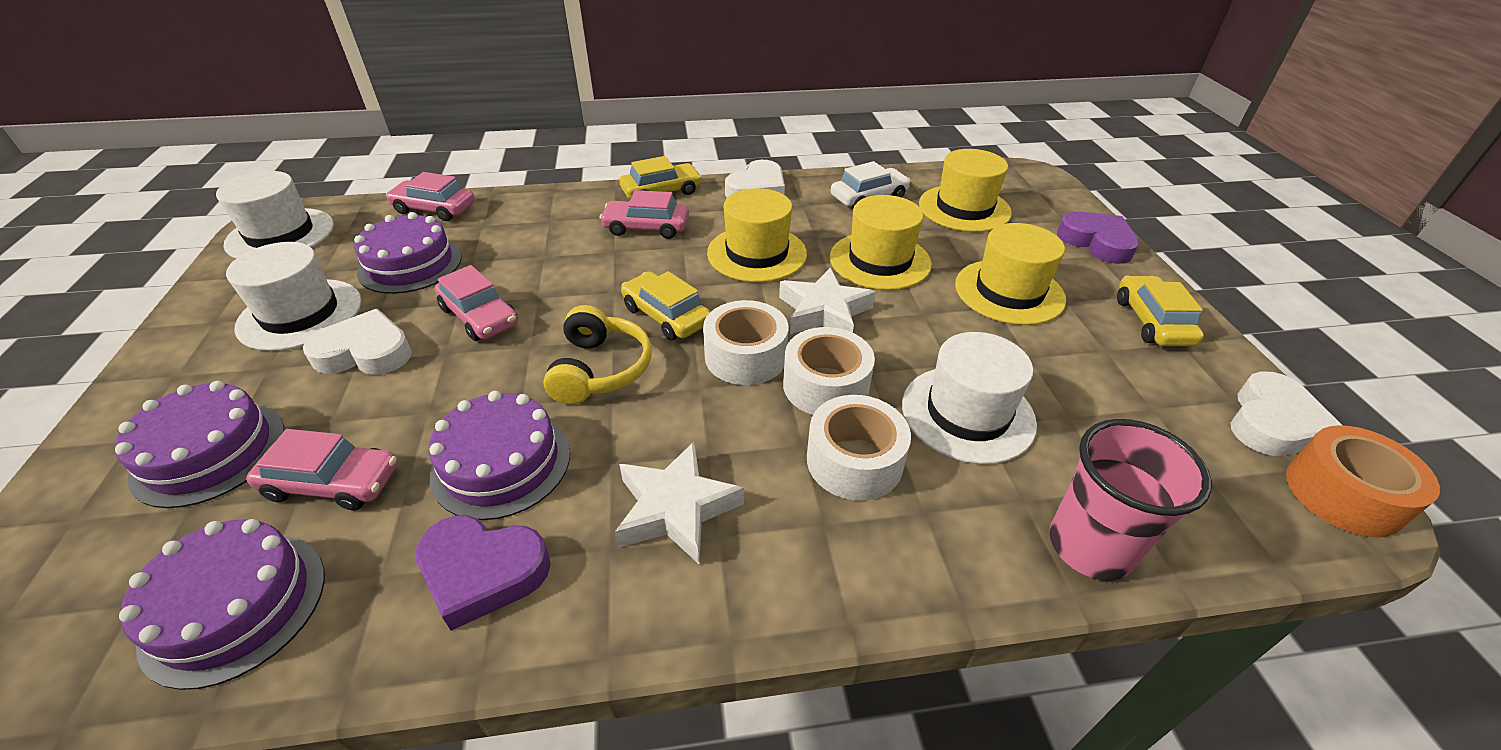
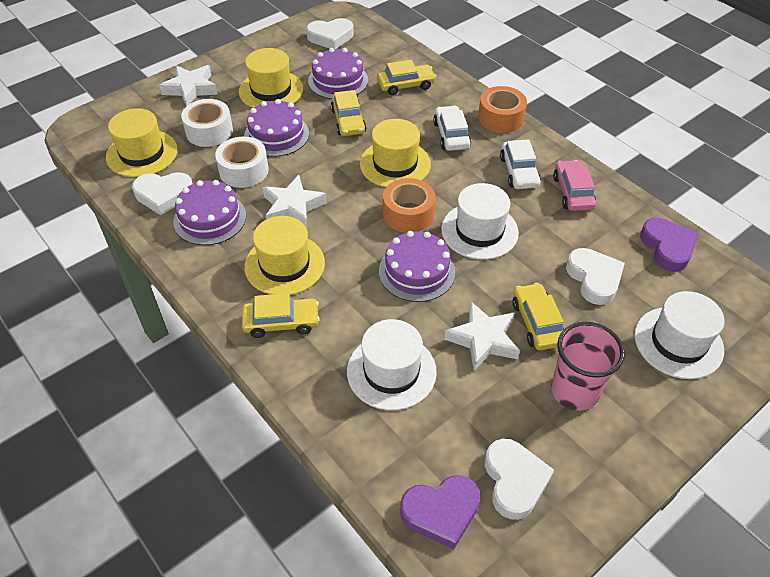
orange tape: [1286,425,1440,538] = 1 -> [383,178,436,233] [478,86,527,133] = 2
pink car: [246,429,398,511] [386,172,475,221] [434,265,518,341] [600,190,689,239] = 4 -> [553,160,596,211] = 1
white car: [831,161,911,208] = 1 -> [433,105,471,151] [500,139,541,189] = 2
white heart: [303,309,412,375] [725,160,785,198] [1230,371,1343,456] = 3 -> [132,172,193,215] [306,18,354,49] [485,439,554,520] [566,248,625,305] = 4
white star: [615,441,744,564] [779,268,876,334] = 2 -> [159,65,218,106] [263,175,327,229] [444,301,520,371] = 3
white tape: [703,300,788,385] [783,327,875,415] [807,395,911,501] = 3 -> [181,99,233,147] [215,137,269,188] = 2
yellow car: [619,156,702,199] [621,271,711,340] [1117,276,1204,346] = 3 -> [242,293,320,338] [331,90,366,136] [377,60,436,95] [512,283,564,350] = 4
yellow headphones: [543,305,651,404] = 1 -> none = 0

